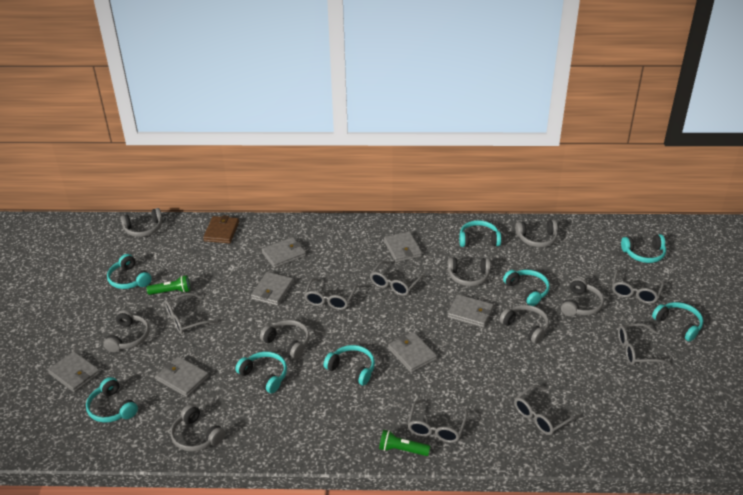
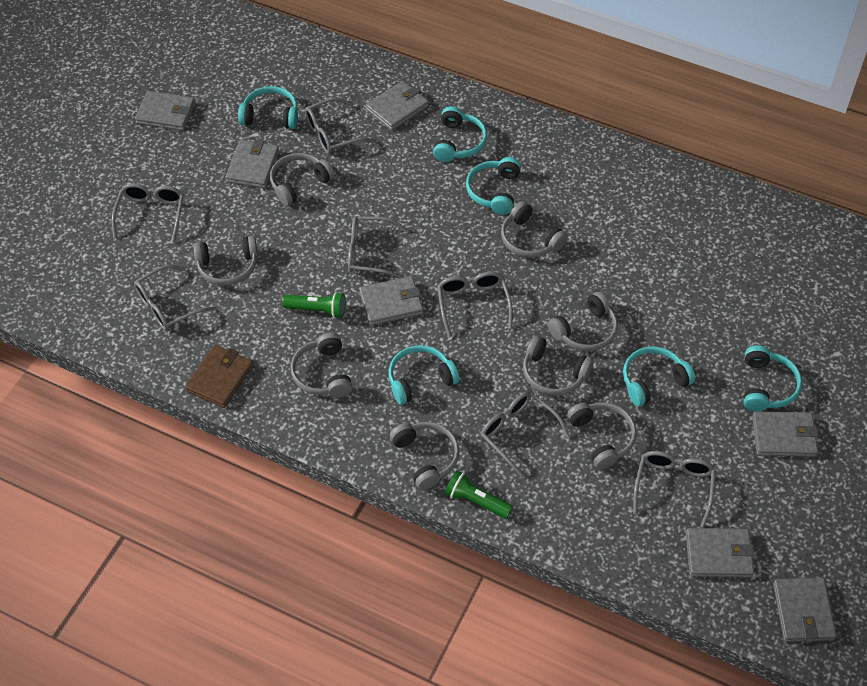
turquoise headphones: [86,377,138,423] [107,254,152,289] [235,352,287,393] [324,345,375,386] [459,220,501,247] [503,270,550,306] [621,234,666,263] [652,302,703,342] = 8 -> [238,86,298,129] [388,345,459,405] [433,106,487,162] [466,157,521,215] [623,346,695,406] [744,345,802,411] = 6

